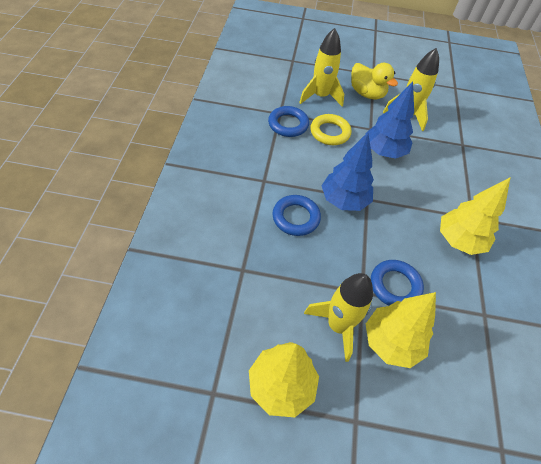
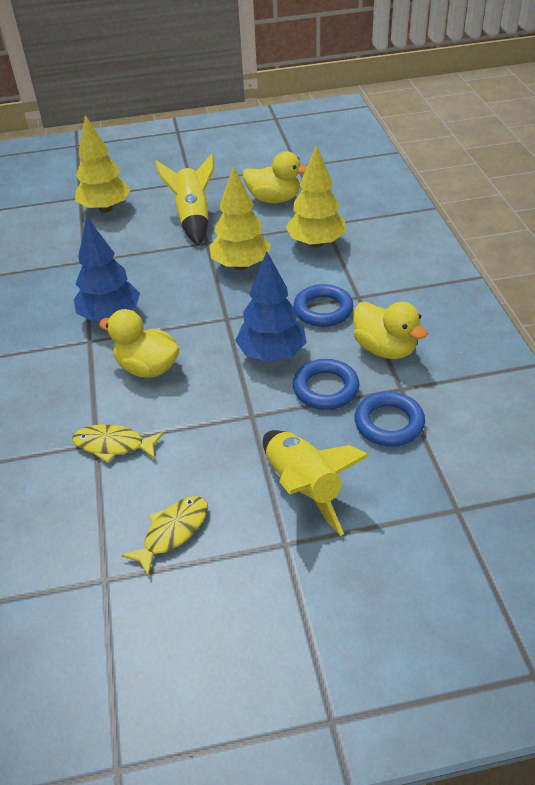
yellow duck: [351,63,398,99] = 1 -> [99,309,179,378] [243,151,307,203] [353,302,428,359] = 3
yellow fish: none = 0 -> [72,424,164,463] [121,496,208,577] = 2
yellow ring: [310,114,351,145] = 1 -> none = 0
yellow rocket: [299,28,344,107] [304,273,373,362] [383,48,439,131] = 3 -> [155,153,214,246] [263,430,369,536] = 2

